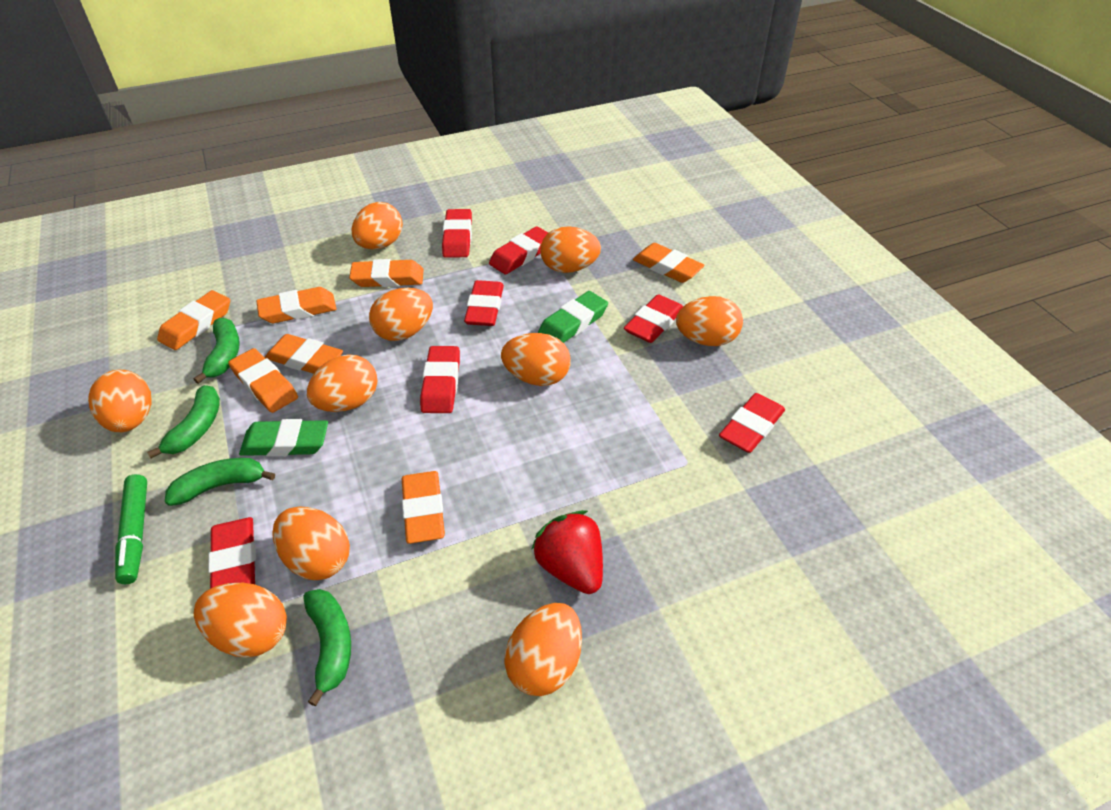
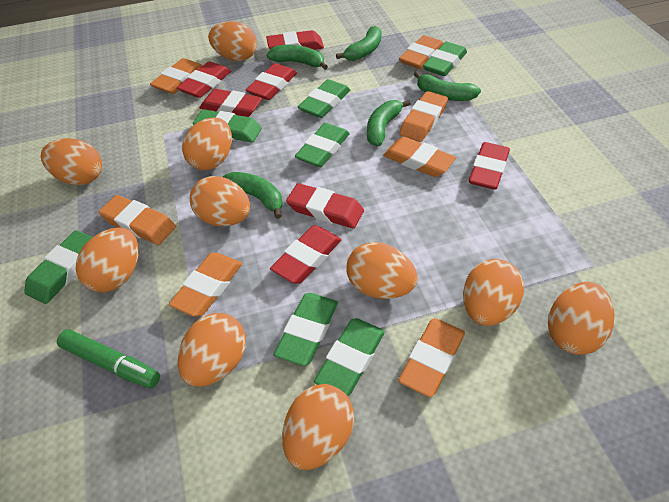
green banana: [147,385,220,458] [165,458,275,506] [194,318,240,384] [303,589,351,706] = 4 -> [223,172,283,219] [267,45,328,70] [336,26,382,61] [367,100,410,146] [414,71,481,101] = 5
green eraser: [239,419,328,457] [538,291,608,343] = 2 -> [24,230,92,304] [193,109,262,142] [274,293,338,366] [295,123,350,167] [298,79,350,118] [314,318,385,396] [423,42,467,76] = 7
red strawberry: [531,510,603,594] = 1 -> none = 0

